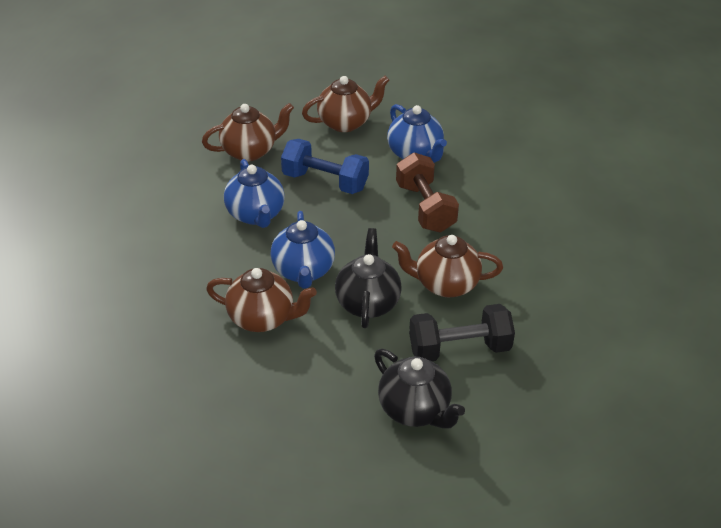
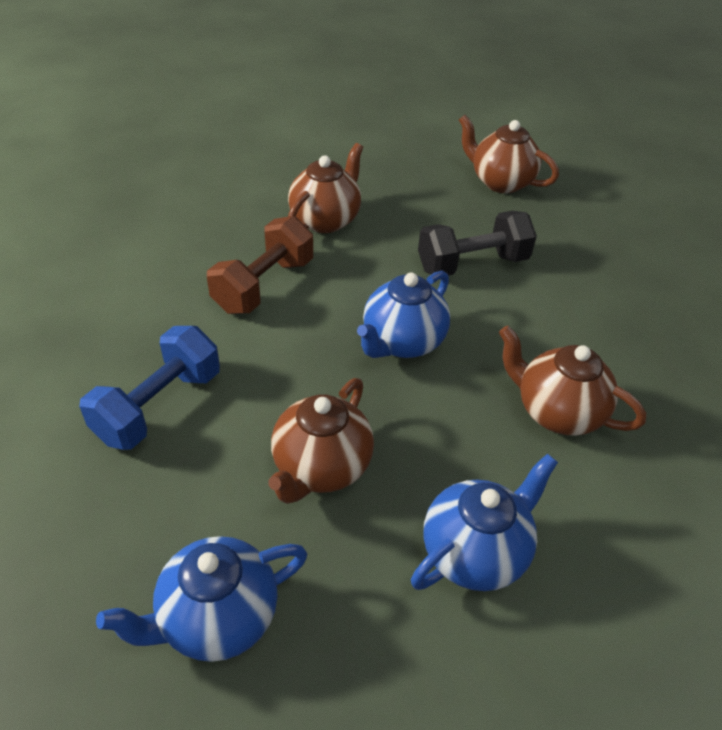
black teapot: [335,228,402,328] [374,349,465,429] = 2 -> none = 0

